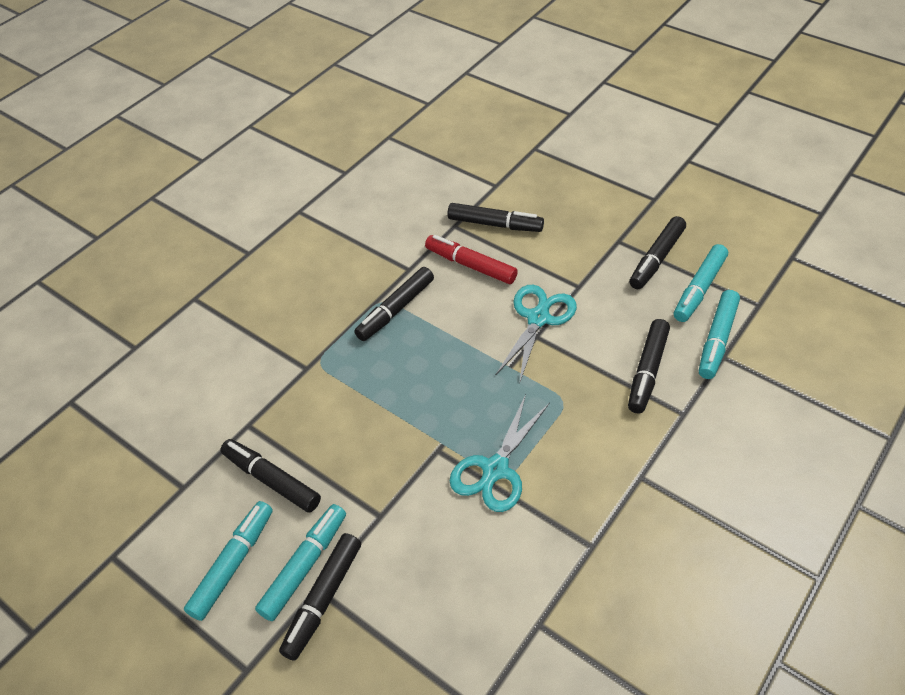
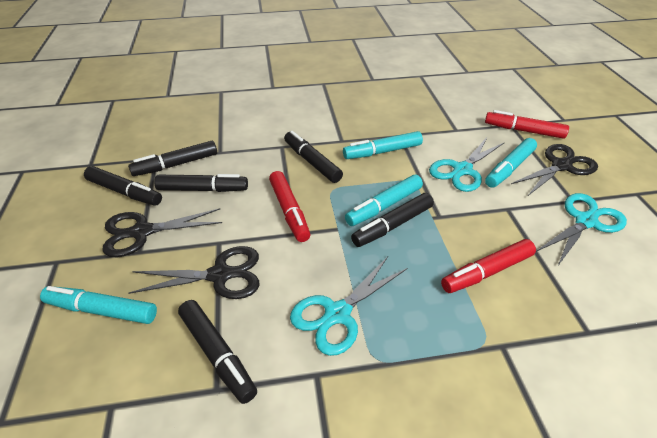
black scissors: none = 0 -> [102,208,222,257] [128,246,259,299] [511,144,598,196] = 3
red marker: [425,235,518,284] = 1 -> [269,171,310,242] [441,239,536,293] [485,110,569,139] = 3
turquoise scissors: [450,394,550,512] [495,285,577,384] = 2 -> [290,256,407,356] [429,136,505,192] [536,193,627,265] = 3

